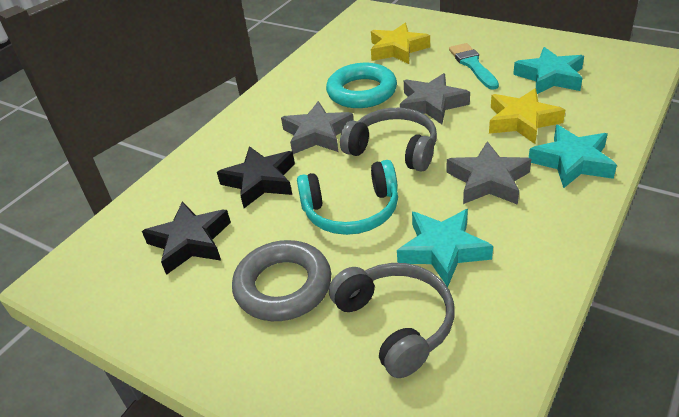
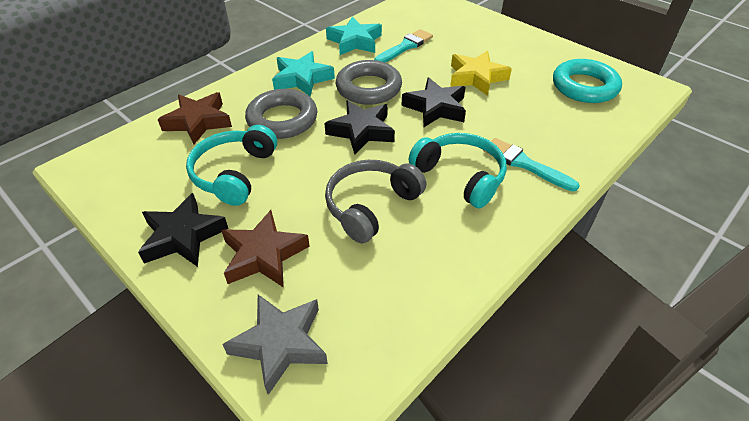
black star: [142,201,231,275] [217,146,295,208] = 2 -> [138,193,229,267] [324,100,395,154] [401,77,466,127] = 3
brown star: none = 0 -> [158,92,232,145] [221,210,310,288] = 2
grey headphones: [329,263,455,378] [340,108,437,171] = 2 -> [325,160,426,243] = 1
grey ring: [232,240,331,321] = 1 -> [245,89,317,139] [336,60,402,105] = 2
grey star: [281,101,354,154] [400,73,470,124] [446,141,532,205] = 3 -> [223,295,328,395] = 1
turquoise brush: [449,43,499,90] = 1 -> [374,29,433,63] [483,138,580,192] = 2
turquoise headphones: [297,160,398,235] = 1 -> [186,125,277,206] [409,133,507,208] = 2
turquoise star: [397,209,493,287] [513,47,584,94] [529,125,617,188] = 3 -> [272,51,335,96] [326,17,382,55] = 2
yellow star: [371,23,430,64] [489,88,565,144] = 2 -> [450,51,512,96] = 1

